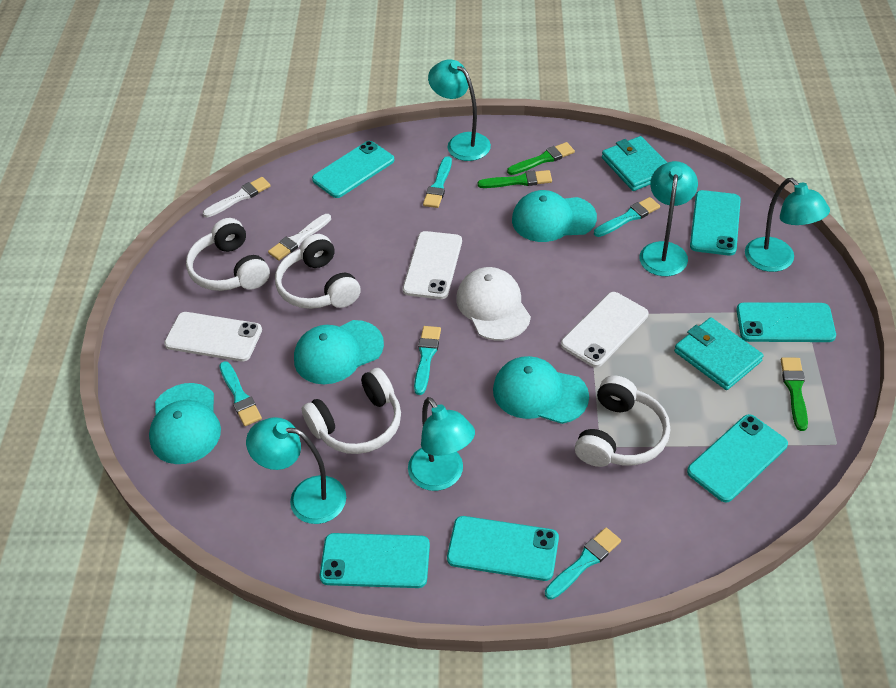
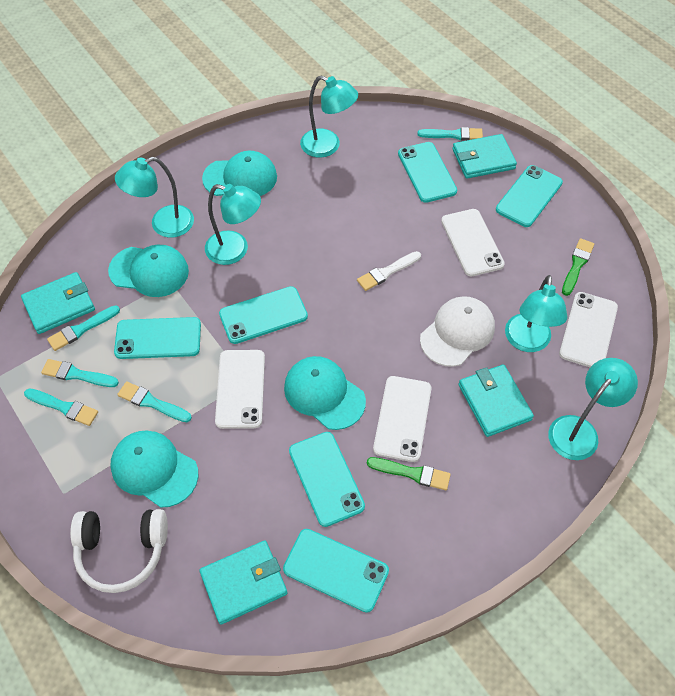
green brush: [478,170,552,188] [507,142,575,175] [781,357,808,431] = 3 -> [367,457,451,490] [562,238,594,296] = 2
turquoise wallet: [602,136,667,191] [674,317,764,390] = 2 -> [21,272,95,334] [199,540,287,625] [452,134,517,179] [458,364,534,437] = 4
white brush: [203,177,271,218] [268,214,331,261] = 2 -> [357,251,421,291] = 1
white headphones: [186,218,270,291] [275,234,360,309] [302,368,401,454] [575,375,670,467] = 4 -> [70,509,168,593] = 1
white phone: [164,312,262,362] [403,231,462,299] [561,292,649,367] = 3 -> [215,350,265,429] [373,376,432,462] [441,209,505,277] [559,292,618,367] = 4

